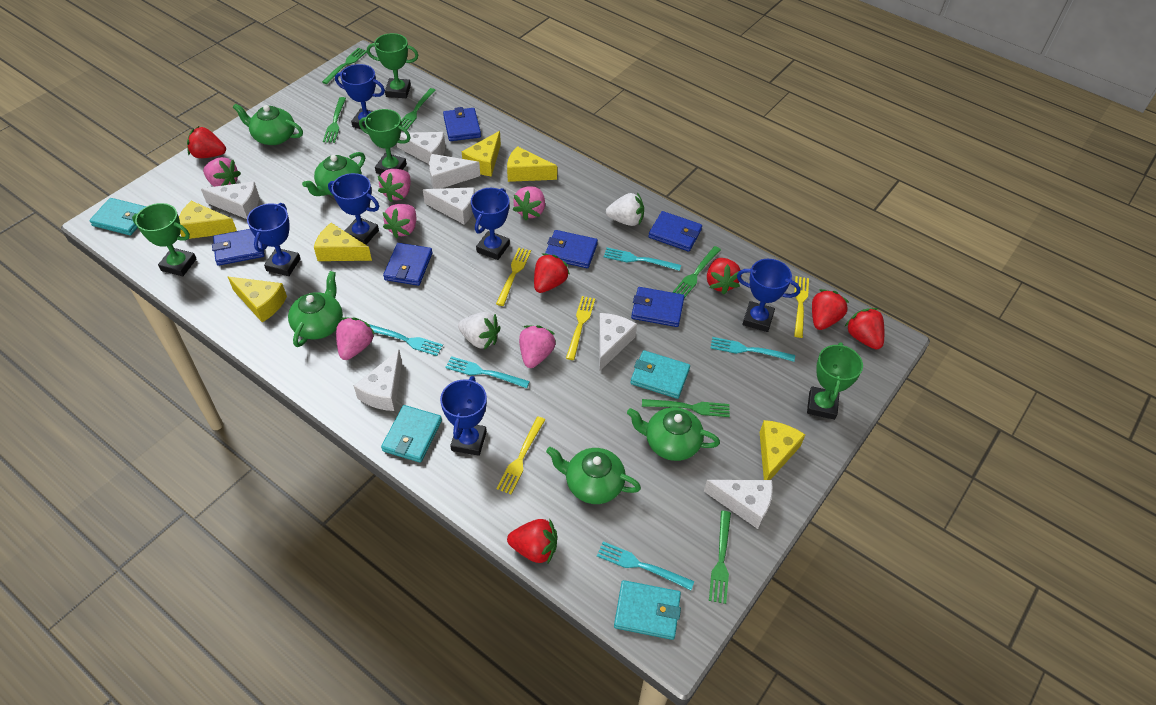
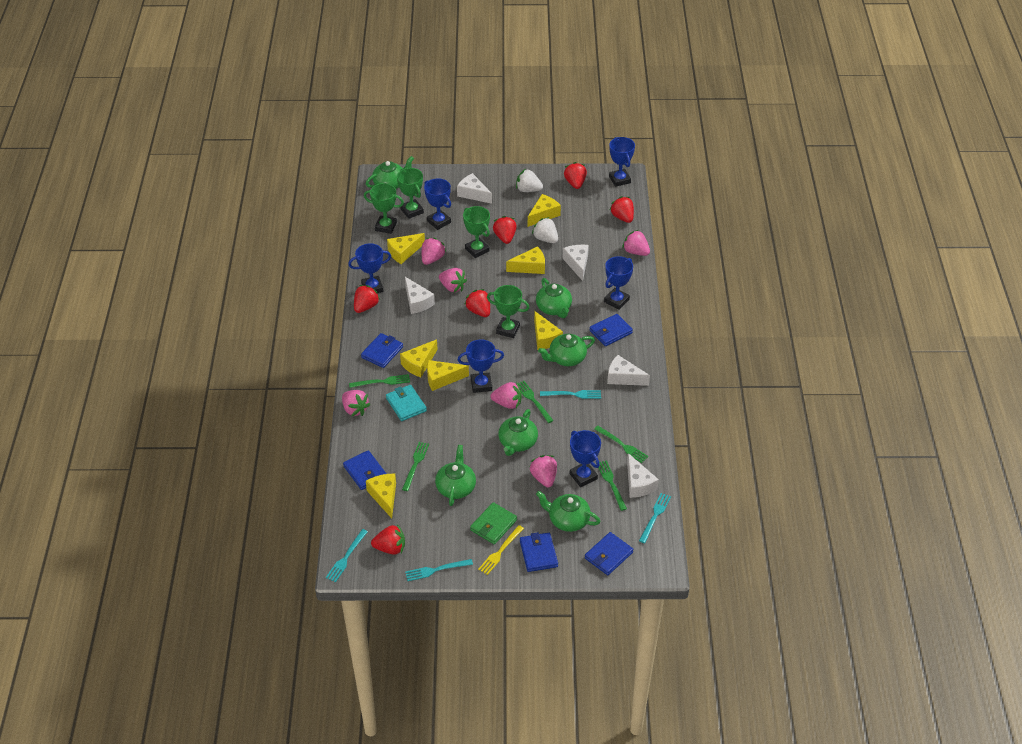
blue wallet: [212,229,265,266] [383,243,432,286] [443,107,481,141] [545,230,598,268] [631,287,685,327] [648,211,702,252] = 6 -> [343,450,387,490] [361,333,403,368] [520,532,558,572] [585,532,633,575] [590,314,633,346] = 5
green fork: [322,48,367,84] [323,97,346,143] [401,88,436,130] [642,399,730,417] [673,246,721,298] [709,511,731,604] = 6 -> [349,374,410,388] [402,442,429,491] [518,381,554,423] [594,426,648,463] [598,460,627,511] = 5
green teapot: [233,103,303,145] [288,271,343,347] [302,152,365,196] [546,447,641,504] [627,407,720,461] = 5 -> [366,156,414,189] [435,445,476,506] [498,409,538,456] [536,278,572,318] [536,491,601,532] [538,334,595,366] = 6
green wallet: none = 0 -> [470,502,517,545] = 1
turquoise fork: [369,324,443,356] [445,356,530,388] [597,542,694,590] [604,247,681,271] [711,337,795,362] = 5 -> [326,529,368,582] [405,559,473,581] [540,390,601,399] [639,493,671,543] = 4
turquoise wallet: [89,198,146,235] [381,405,442,463] [614,580,681,640] [630,350,690,399] = 4 -> [386,385,427,421] = 1
white cheese: [201,181,259,219] [354,350,402,411] [397,132,445,164] [423,187,475,225] [429,154,480,189] [599,313,637,371] [704,480,773,529] = 7 -> [405,277,435,314] [457,173,492,204] [562,245,589,281] [607,355,650,386] [627,453,659,498] = 5
yellow cheese: [179,201,237,239] [228,277,287,322] [314,223,372,261] [462,131,501,177] [507,146,557,182] [760,420,805,480] = 6 -> [366,474,396,518] [387,233,425,264] [400,339,438,377] [427,360,469,391] [506,246,545,274] [528,194,561,227] [534,311,563,350] = 7
yellow fork: [496,248,531,306] [497,416,545,494] [566,296,595,360] [794,276,809,338] = 4 -> [478,525,524,575] = 1

